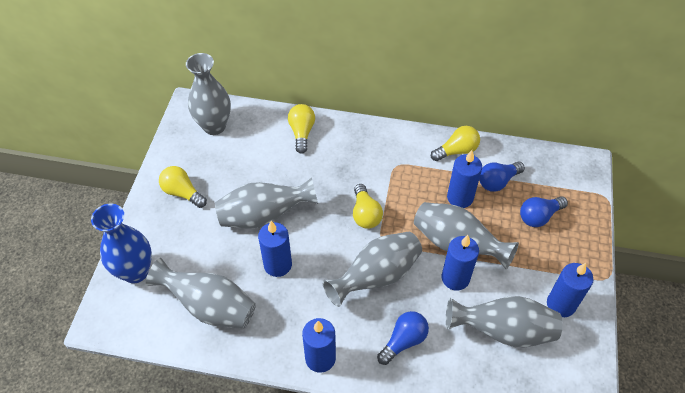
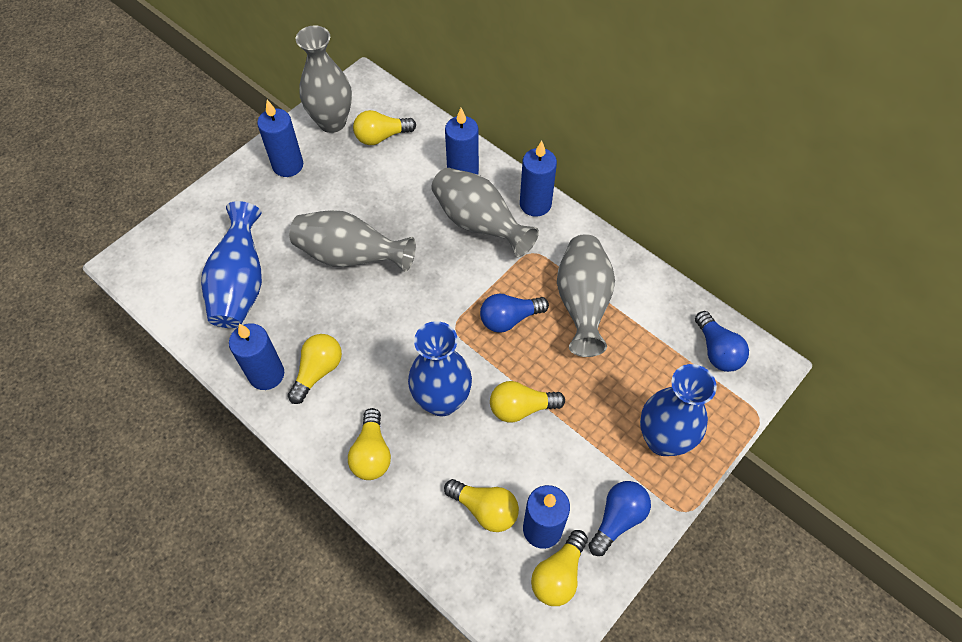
blue vase: [91,204,152,283] = 1 -> [201,201,262,328] [408,321,472,416] [640,364,717,456] = 3
grey vase: [146,258,256,329] [186,53,231,135] [215,177,318,229] [323,232,422,307] [414,202,519,269] [446,296,563,347] = 6 -> [289,210,416,272] [296,25,352,133] [431,168,539,257] [557,234,615,357] = 4
yellow light bulb: [159,166,207,208] [288,104,315,154] [353,184,383,229] [431,126,480,161] = 4 -> [288,334,342,404] [348,408,391,480] [353,110,416,145] [444,479,519,532] [490,381,565,422] [531,530,588,606] = 6

